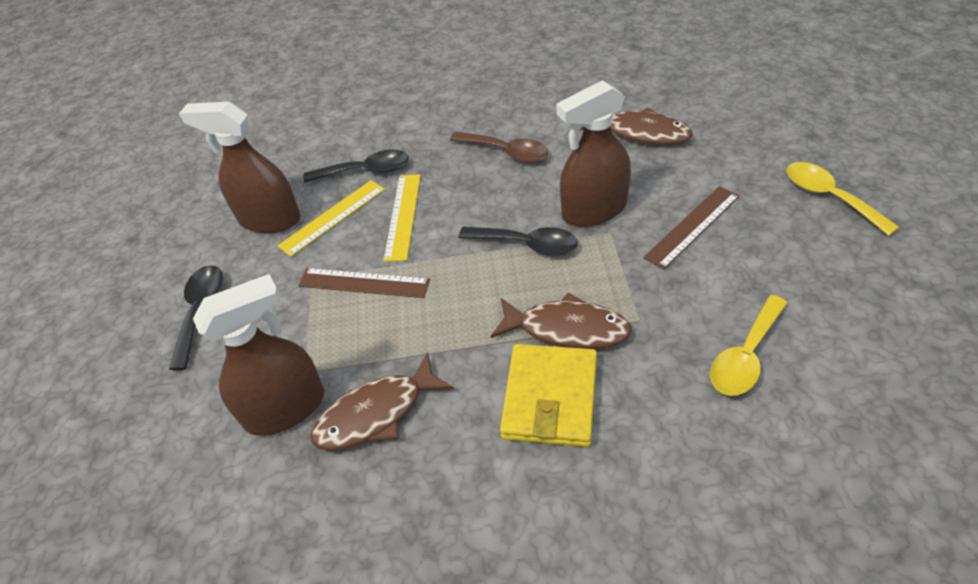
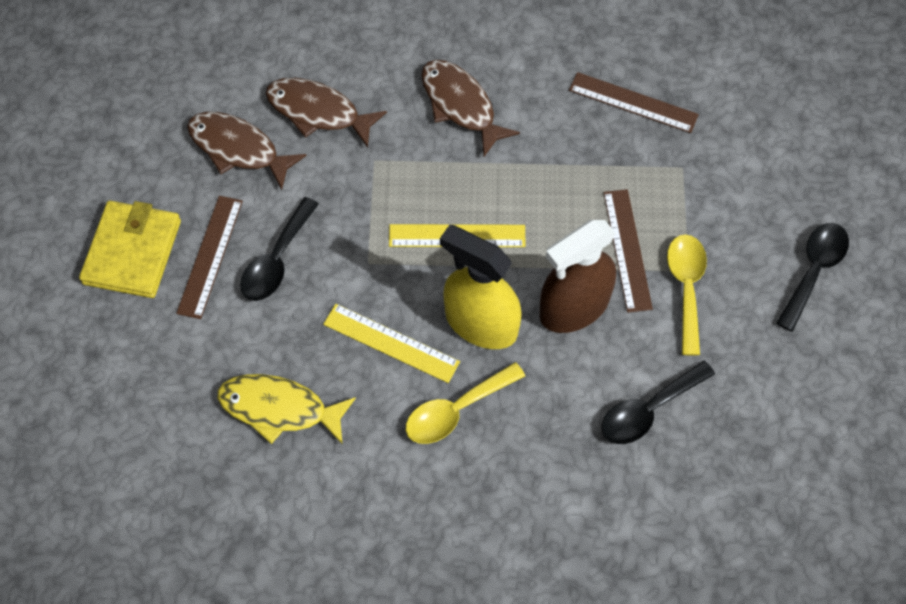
brown ruler: [298,268,430,298] [644,186,740,269] = 2 -> [176,196,243,319] [569,72,699,133] [603,189,653,313] = 3
brown spoon: [450,132,549,163] = 1 -> none = 0
brown spray bottle: [179,102,300,233] [193,274,324,436] [556,80,631,227] = 3 -> [539,220,616,333] = 1
yellow fish: none = 0 -> [218,374,356,445] = 1
yellow spray bottle: none = 0 -> [440,225,522,349] = 1

